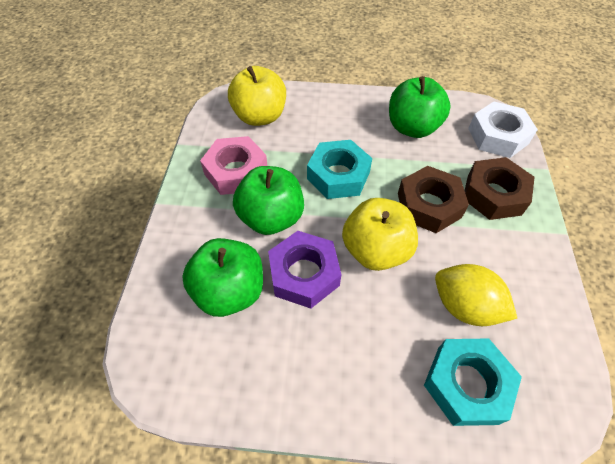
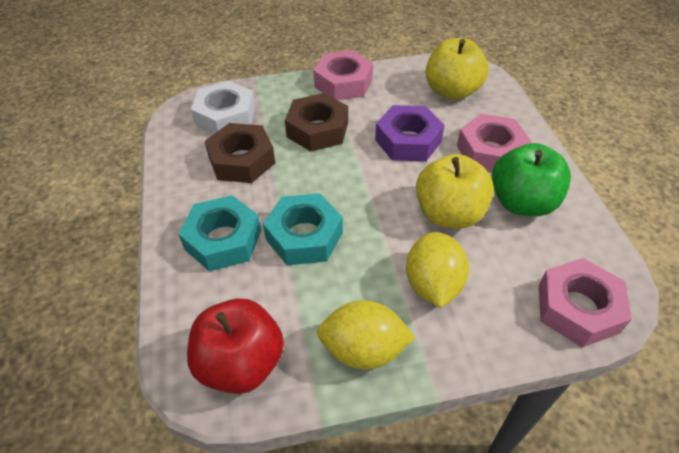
green apple: [182,238,263,317] [233,166,304,235] [389,76,450,138] = 3 -> [492,143,571,216] = 1
pink nut: [200,136,268,195] = 1 -> [313,50,373,100] [457,114,531,173] [539,258,632,347] = 3
red apple: none = 0 -> [187,299,284,394] = 1
yellow lemon: [435,264,517,326] = 1 -> [317,300,415,369] [406,232,469,308] = 2

